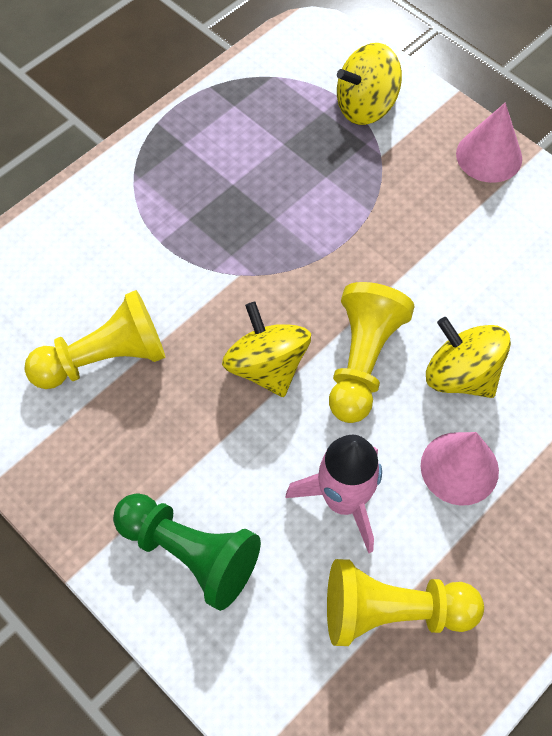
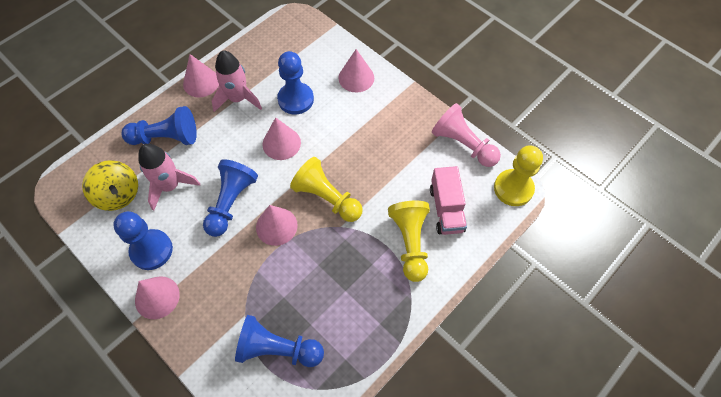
blue pawn: none = 0 -> [113,211,173,270] [121,106,197,145] [203,159,258,237] [235,315,324,367] [277,51,314,114] = 5
green pawn: [113,493,261,611] = 1 -> none = 0
pink cone: [421,432,499,506] [456,103,522,183] = 2 -> [135,276,180,319] [183,54,219,97] [256,205,298,246] [262,117,301,160] [338,49,374,93] = 5
pink pawn: none = 0 -> [432,103,501,167] = 1
pink rocket: [285,435,382,553] = 1 -> [138,144,200,210] [212,50,262,112] = 2
pink truck: none = 0 -> [430,166,467,235] = 1
yellow spinning top: [222,302,311,397] [337,43,402,125] [426,317,511,398] = 3 -> [82,160,138,211] = 1

